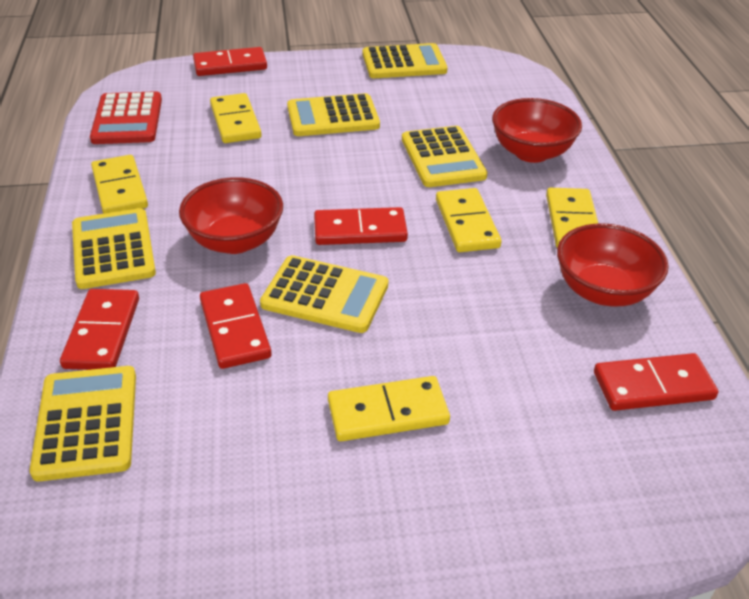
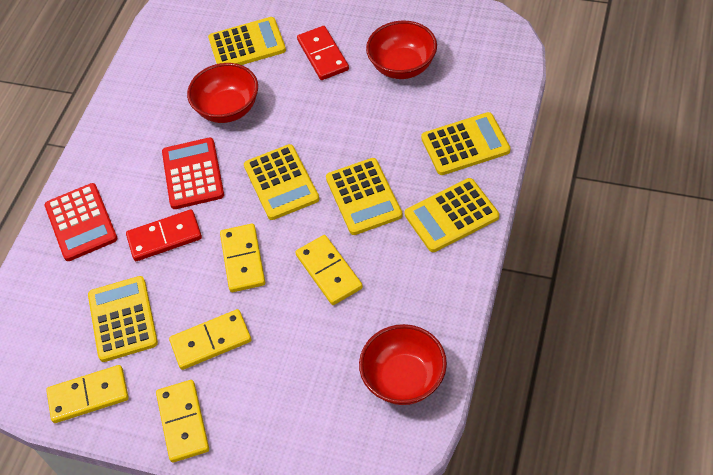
red calculator: [90,91,162,144] = 1 -> [45,183,118,261] [162,138,224,209] = 2
red domino: [60,289,139,370] [193,47,267,76] [200,283,272,369] [314,207,408,245] [594,353,718,411] = 5 -> [126,209,202,261] [297,26,349,80] = 2

